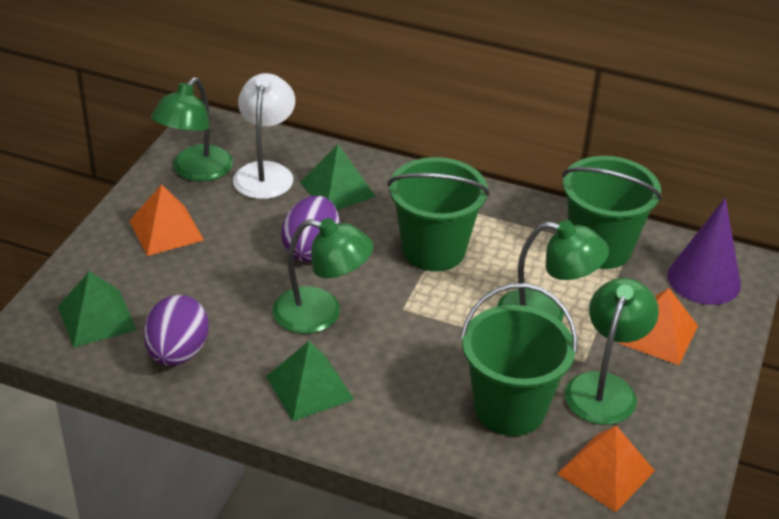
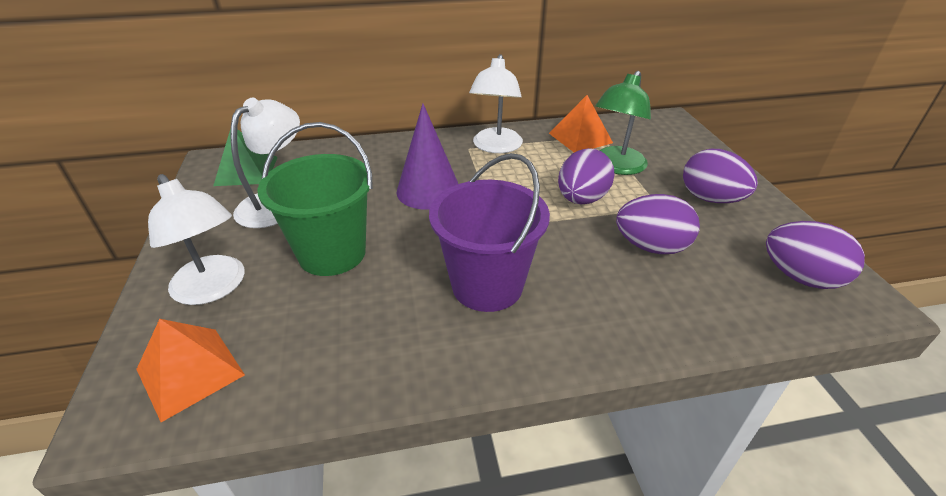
green bucket: [387,157,490,271] [460,283,577,436] [562,156,662,269] = 3 -> [257,122,373,276] = 1
green lamp: [151,77,233,182] [272,218,373,334] [497,220,609,322] [565,278,659,425] = 4 -> [595,71,651,175] = 1
green pyramid: [58,271,137,348] [266,341,354,421] [300,144,376,210] = 3 -> [213,129,278,186] = 1
orange pyramid: [129,184,204,256] [557,425,655,512] [618,288,698,365] = 3 -> [136,319,245,422] [549,95,613,153] = 2
purple bucket: none = 0 -> [429,153,550,312] = 1
purple egg: [144,295,209,366] [281,196,340,262] = 2 -> [558,148,615,205] [616,194,700,254] [683,149,758,203] [766,221,865,289] = 4
white lamp: [233,73,295,199] = 1 -> [148,174,245,305] [230,98,300,228] [469,54,523,153] = 3

